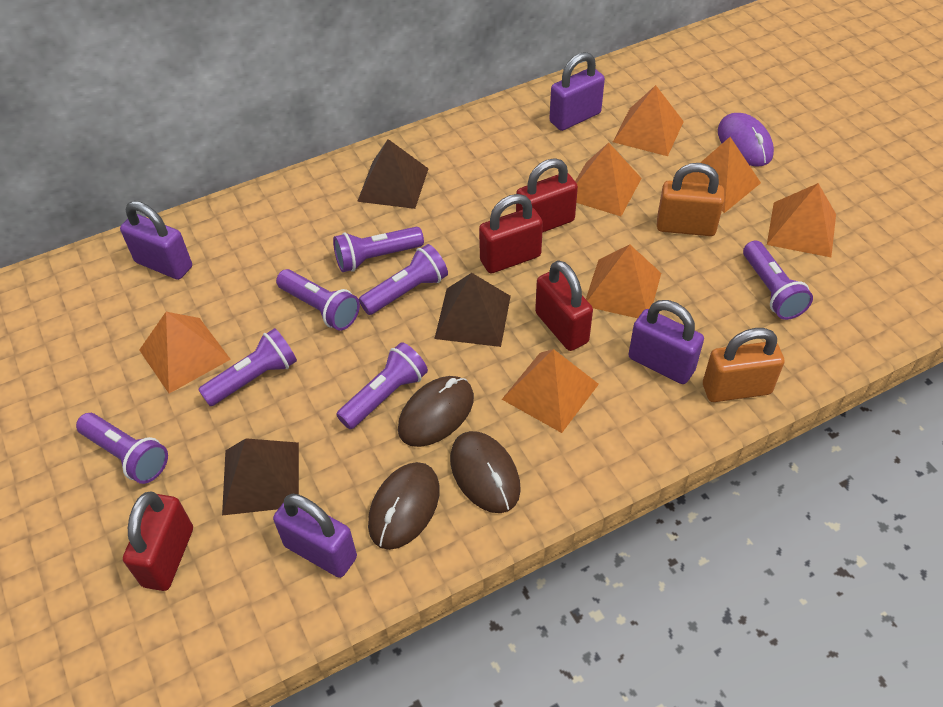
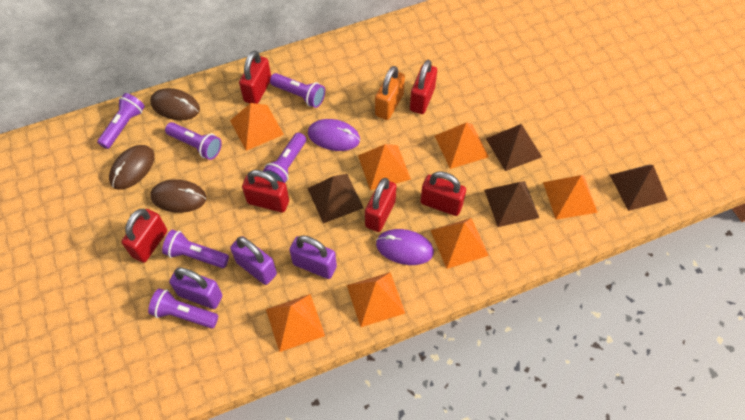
brown pyramid: [222,438,299,515] [357,139,429,209] [434,273,511,347] = 3 -> [308,174,364,223] [484,181,539,227] [486,124,542,171] [610,165,668,211] = 4
orange padlock: [657,163,724,236] [703,328,784,402] = 2 -> [375,66,405,120] = 1
purple flashlight: [76,413,168,484] [198,328,297,406] [276,269,360,331] [333,226,424,272] [336,342,428,429] [359,244,448,315] [743,240,813,320] = 7 -> [97,93,145,149] [148,288,218,328] [162,229,229,268] [165,122,222,160] [263,133,306,183] [270,73,325,108] = 6
purple mouse: [718,113,774,167] = 1 -> [308,119,360,151] [376,229,434,265] = 2
purple padlock: [120,201,192,280] [273,494,357,578] [549,52,605,131] [628,300,704,384] = 4 -> [169,267,222,309] [230,236,277,285] [289,235,337,279] = 3
red padlock: [123,492,193,591] [479,194,543,273] [516,158,578,233] [535,260,593,351] = 4 -> [121,209,167,263] [239,50,271,104] [242,170,289,213] [365,178,396,232] [410,60,437,114] [420,172,466,216] = 6

